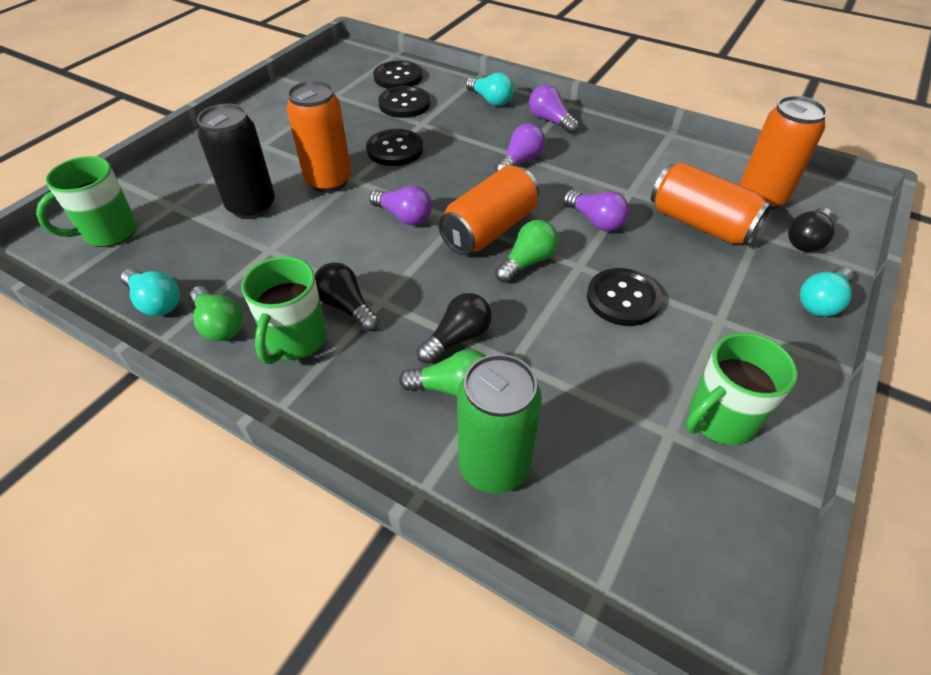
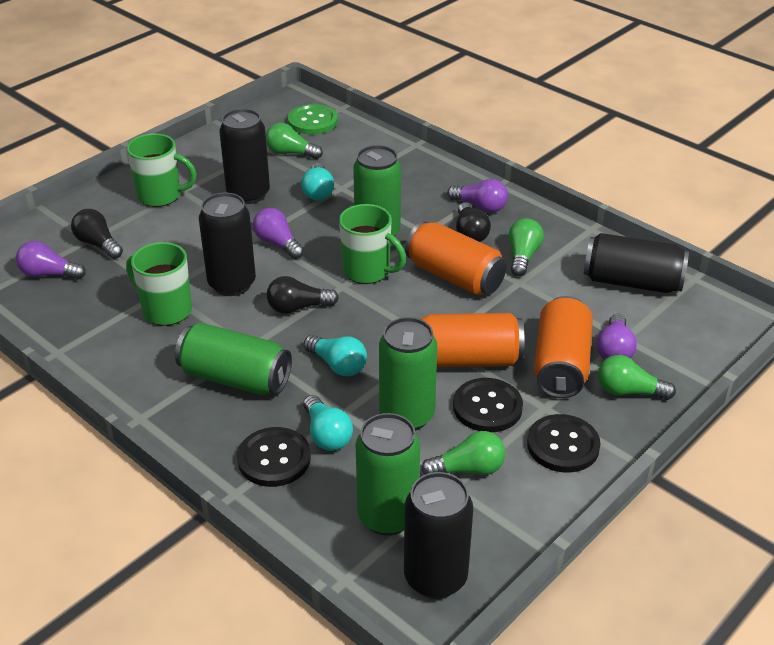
black button: [366,129,423,166] [373,60,423,89] [378,86,430,118] [587,268,662,326] = 4 -> [237,427,311,487] [453,378,523,432] [527,414,601,473] = 3
black can: [197,104,275,219] = 1 -> [199,192,256,296] [219,109,270,204] [404,472,473,599] [584,233,689,293] = 4
green button: none = 0 -> [288,104,338,135] = 1
green can: [457,354,542,494] = 1 -> [175,323,292,395] [353,145,401,237] [356,413,420,536] [379,317,437,431] = 4
green light bulb: [189,286,243,341] [399,349,485,396] [495,220,558,283] = 3 -> [266,123,323,159] [421,431,505,475] [508,218,544,276] [598,355,676,400] = 4
orange can: [287,81,351,193] [438,166,539,255] [651,162,772,246] [739,96,828,210] = 4 -> [405,221,507,296] [421,313,525,367] [534,296,593,398] = 3

